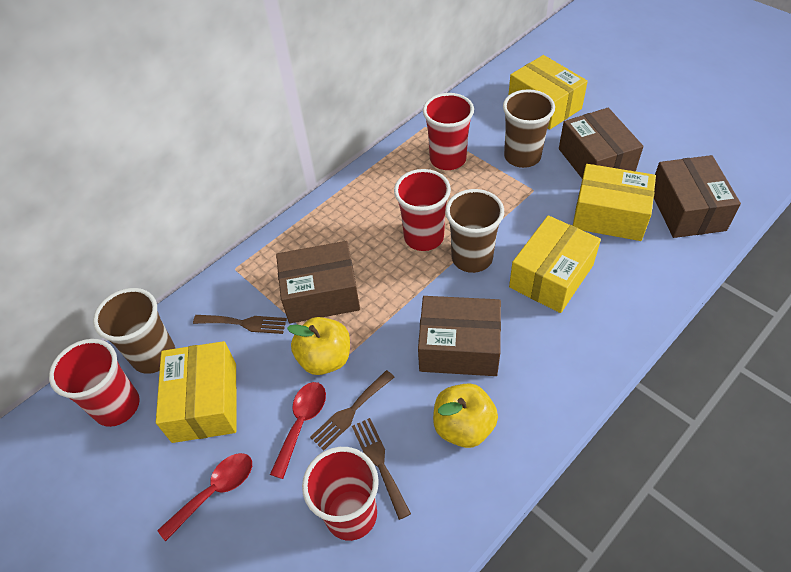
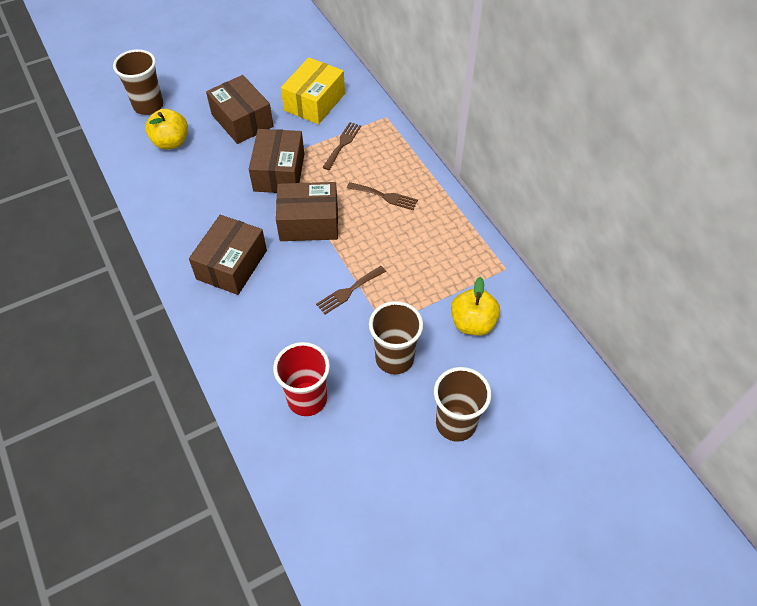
red cup: [49,339,140,427] [302,447,379,541] [394,169,451,251] [423,93,474,170] = 4 -> [273,342,330,416] = 1
red spoon: [157,453,252,541] [270,382,326,479] = 2 -> none = 0
yellow box: [156,341,236,443] [508,55,588,130] [509,215,601,313] [573,164,656,241] = 4 -> [281,57,345,124] = 1

